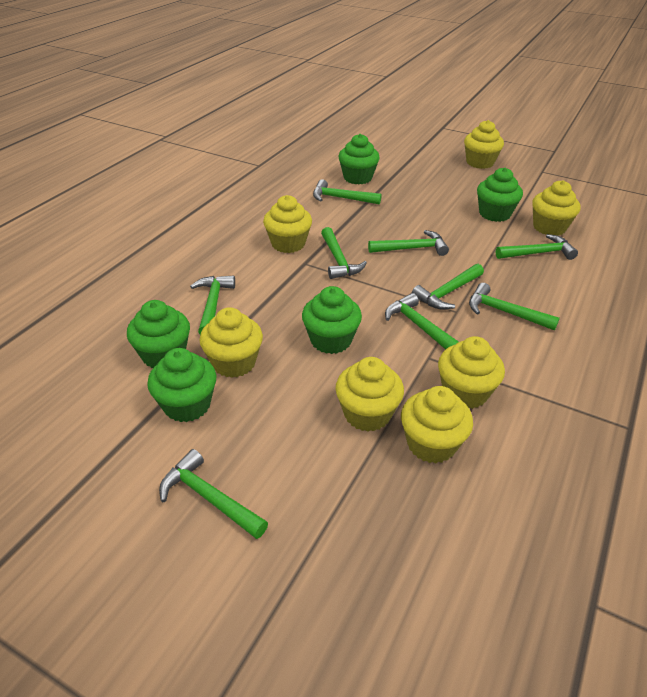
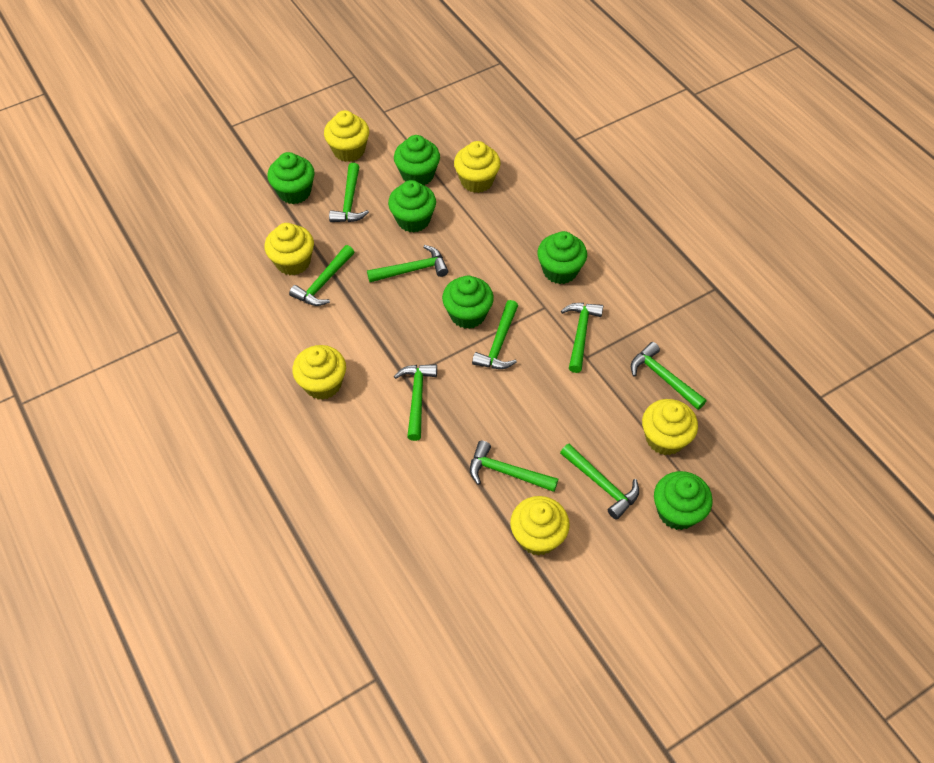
green cupcake: [127,300,190,368] [147,348,216,422] [302,286,362,354] [339,134,380,184] [477,168,523,222] = 5 -> [267,152,315,204] [388,180,436,233] [394,135,440,185] [442,276,494,329] [537,231,587,284] [654,471,713,530] = 6
yellow cupcake: [199,307,263,378] [263,195,312,253] [335,357,404,432] [401,386,473,463] [438,336,505,409] [464,120,504,169] [532,180,581,236] = 7 -> [264,223,314,275] [292,345,346,400] [324,110,369,162] [454,141,501,193] [510,496,570,556] [642,399,698,455] = 6

